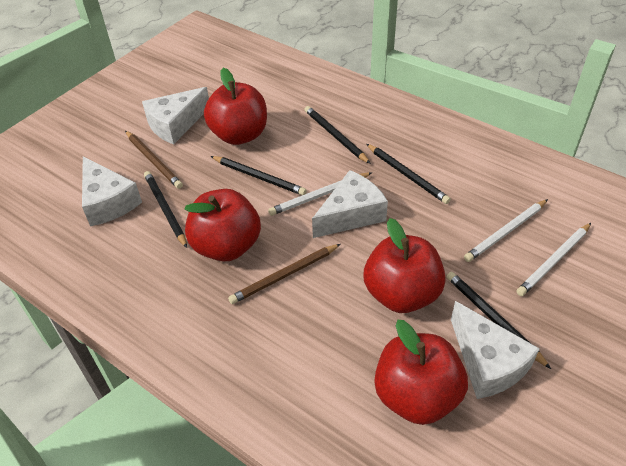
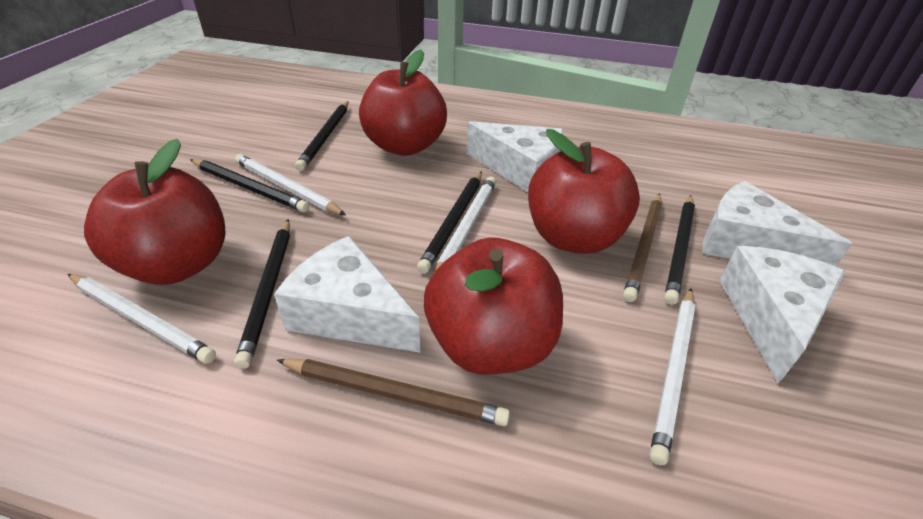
white pencil: [268,172,372,216] [464,199,548,262] [516,223,591,296] = 3 -> [68,274,216,364] [235,154,346,215] [435,177,496,271] [650,288,695,465] = 4

